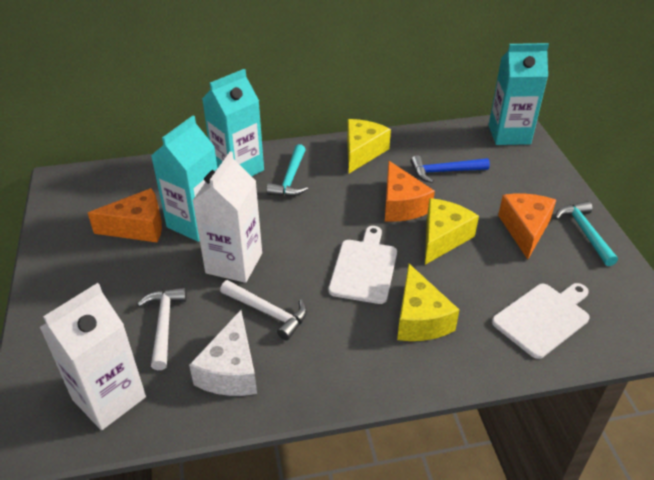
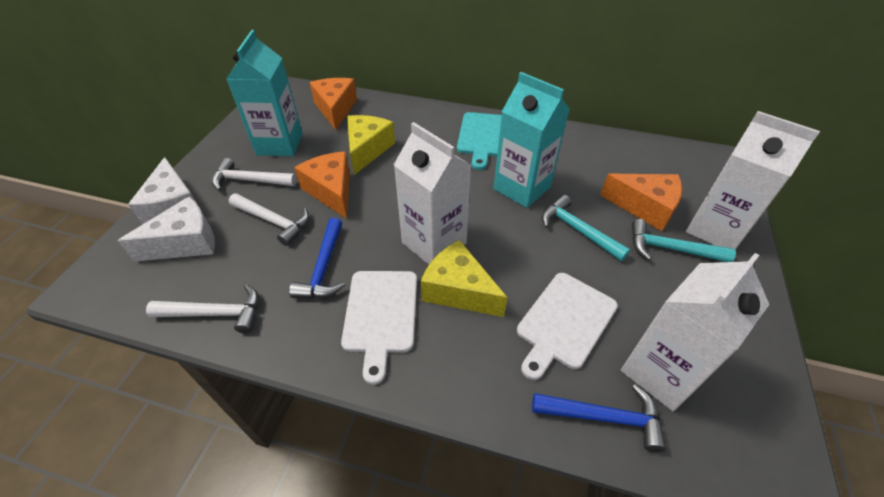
blue hammer: [411,155,490,183] = 1 -> [289,218,345,298] [532,385,666,452] = 2
turquoise carton: [151,116,217,242] [202,69,264,176] [489,43,549,145] = 3 -> [226,30,303,156] [493,72,570,208] = 2
turquoise cutting board: none = 0 -> [457,112,502,170] = 1
white carton: [40,283,146,430] [192,151,262,283] = 2 -> [394,122,472,265] [621,253,769,411] [686,111,820,250] = 3
white cheese: [189,310,257,396] = 1 -> [117,196,215,262] [128,157,196,225] = 2
white hammer: [137,287,187,370] [220,280,307,340] = 2 -> [146,284,259,334] [212,158,297,191] [229,193,309,246] = 3
yellow cheese: [347,119,391,173] [397,264,459,341] [425,198,479,265] = 3 -> [347,115,395,175] [421,240,508,317] = 2

